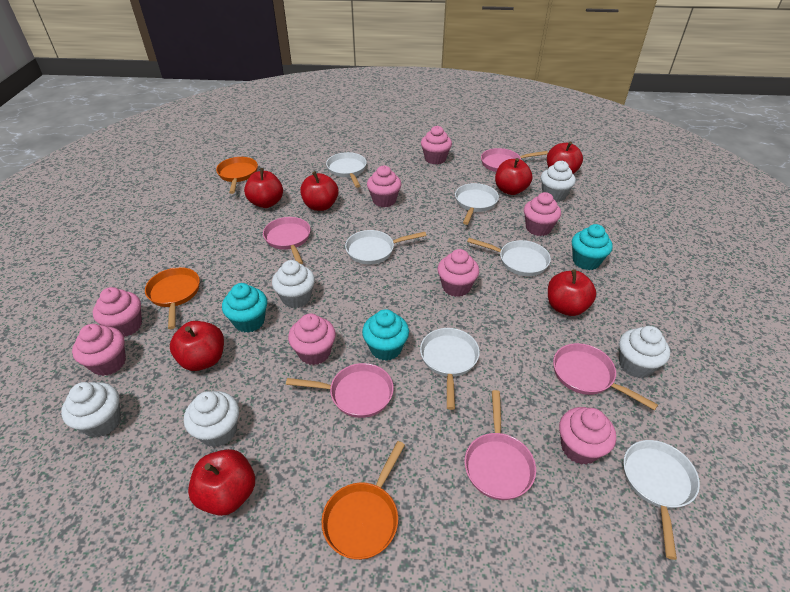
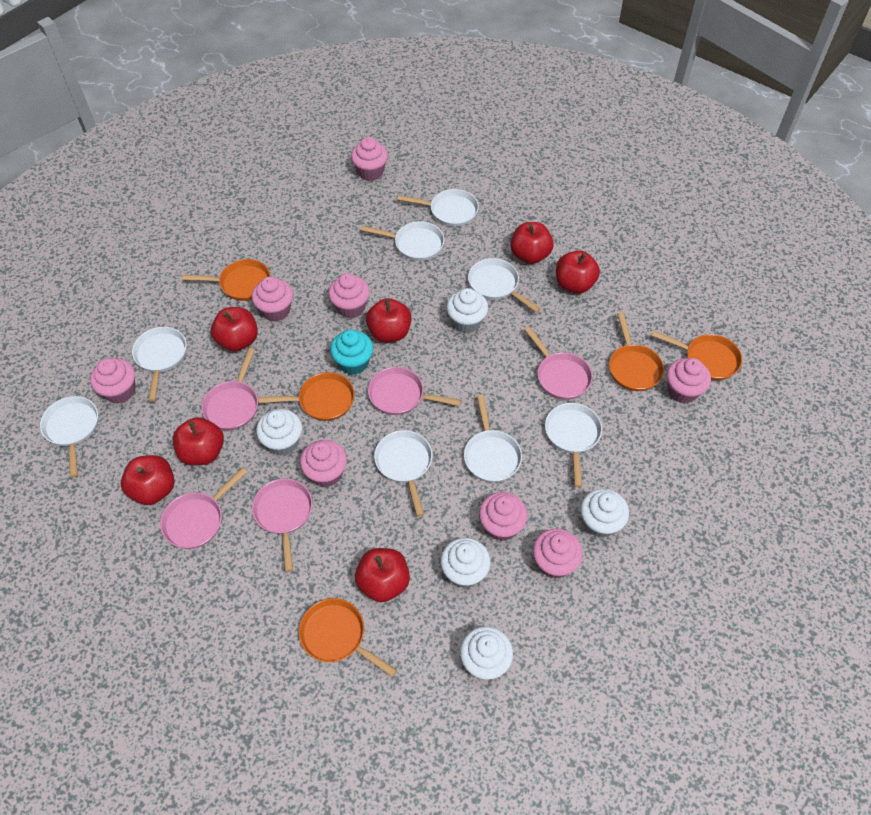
orange pan: [145,267,200,329] [216,157,258,194] [322,441,405,560] = 3 -> [182,259,270,301] [259,372,355,421] [299,598,397,677] [609,312,664,391] [651,331,742,380] = 5
turquoise cupcake: [222,283,267,333] [362,309,409,361] [572,224,613,270] = 3 -> [330,329,373,375] = 1
white pan: [326,152,367,188] [345,230,426,264] [420,328,480,410] [455,183,499,225] [467,238,551,276] [623,440,700,560] = 6 -> [40,396,98,477] [132,327,187,402] [361,221,444,261] [374,430,432,517] [397,189,479,227] [464,394,522,483] [468,258,541,313] [545,403,602,487] = 8

